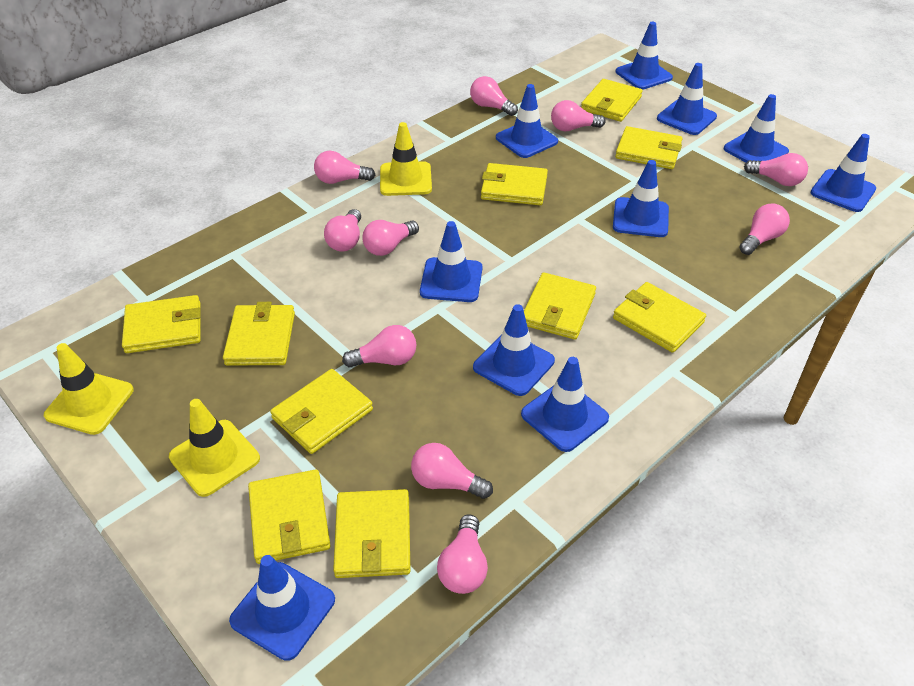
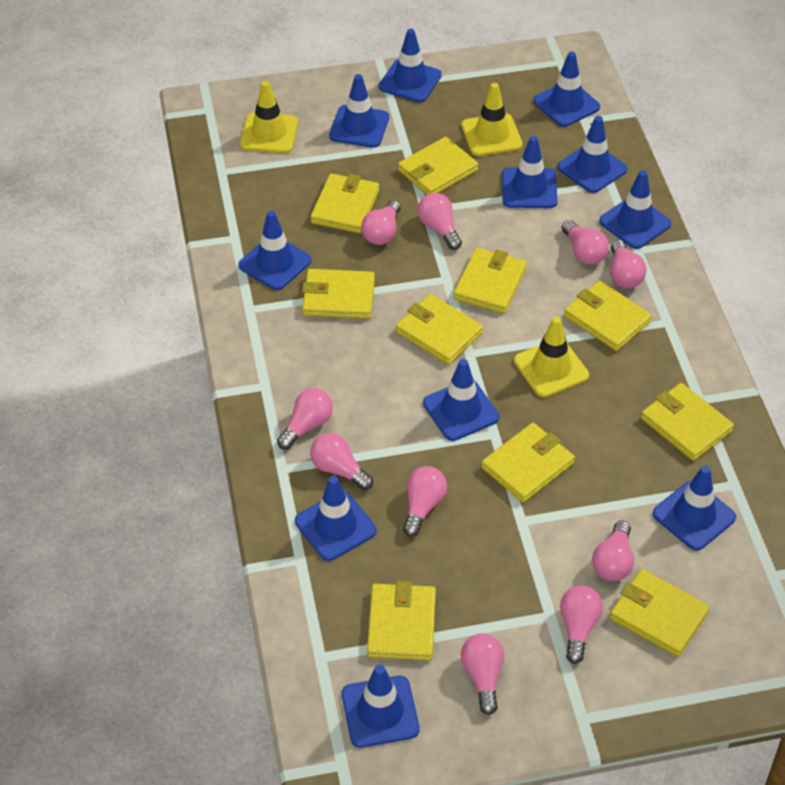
blue traffic cone: [229,555,335,661] [420,221,482,302] [473,304,555,396] [496,84,558,158] [521,357,609,452] [613,160,669,237] [616,22,673,90] [657,63,717,135] [724,94,789,162] [810,134,876,212] = 10 -> [238,211,312,290] [295,476,376,561] [329,74,389,148] [342,665,420,748] [379,29,442,102] [423,359,499,441] [502,136,558,208] [533,52,600,127] [557,116,627,193] [599,170,671,249] [653,465,736,551] = 11

